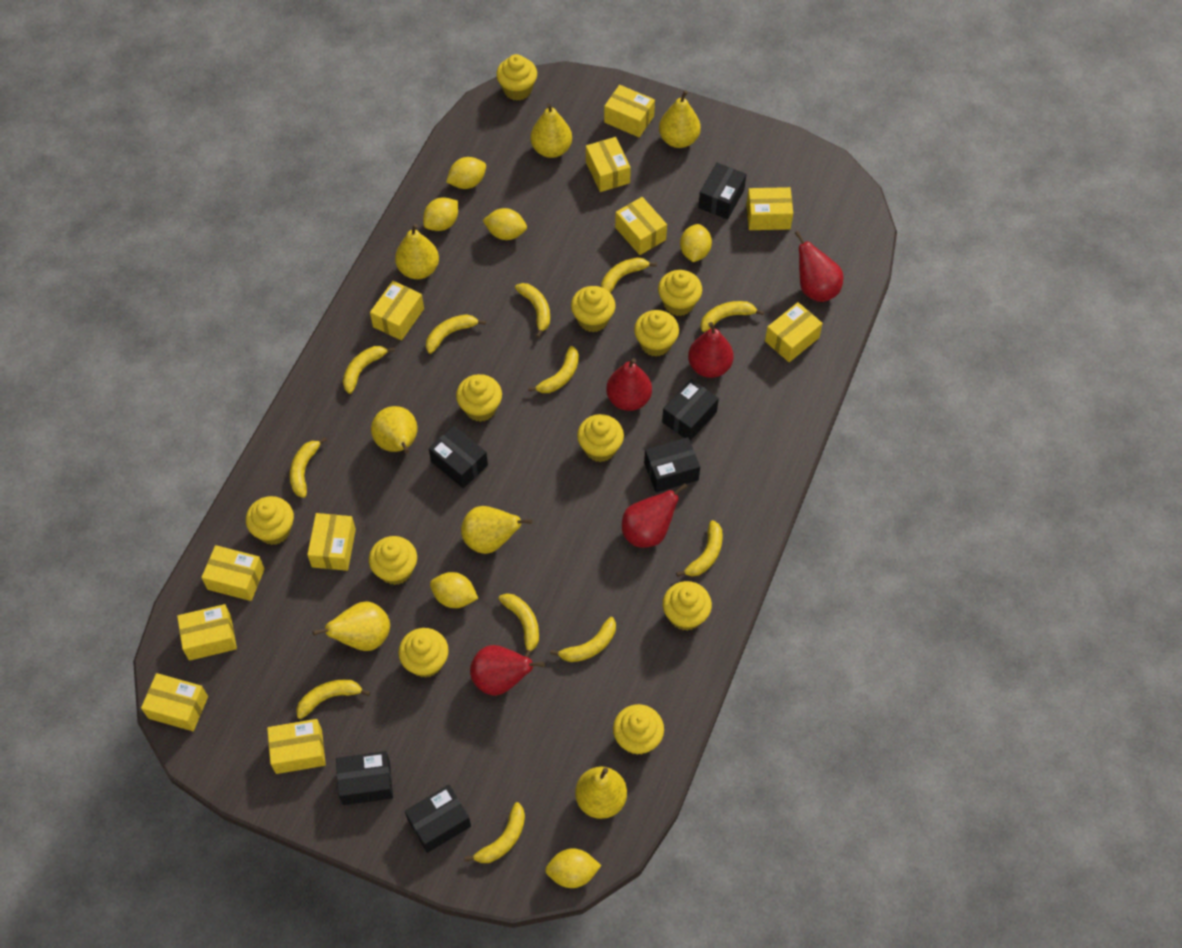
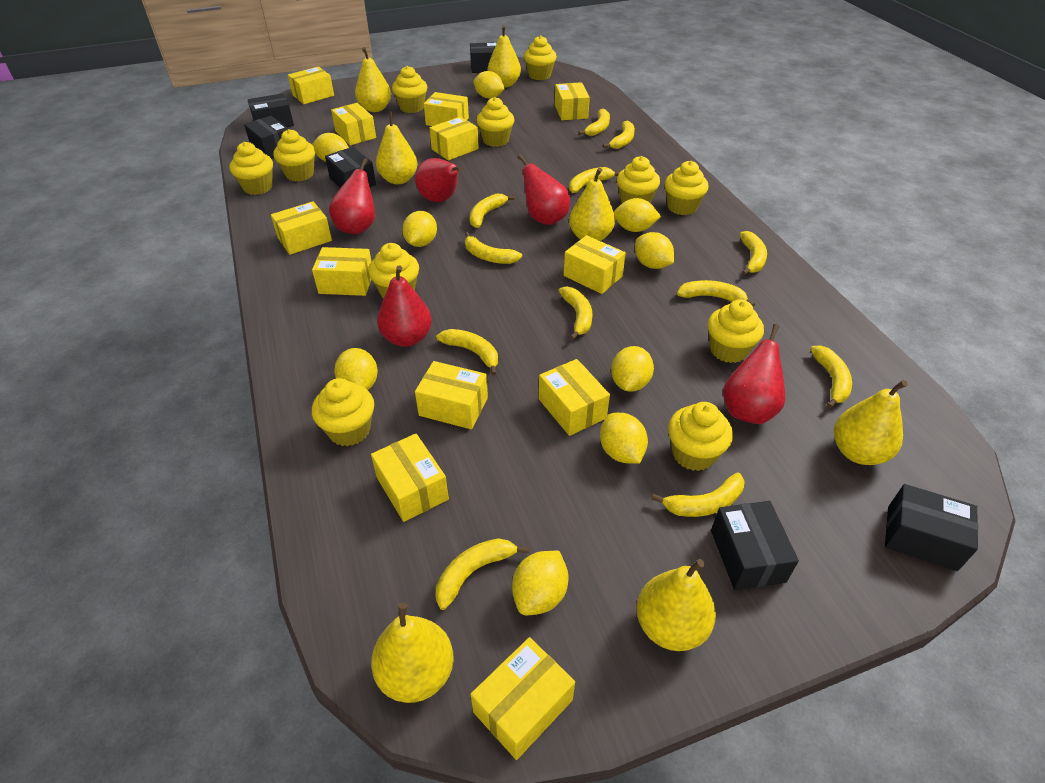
yellow box: [141,673,208,731] [177,604,237,661] [201,545,265,601] [267,719,326,774] [307,513,356,571] [370,281,424,341] [586,137,631,192] [604,85,655,137] [615,197,667,255] [746,187,793,230] [765,302,823,362] = 11 -> [271,201,332,255] [288,66,334,104] [312,247,372,296] [331,103,376,145] [371,434,449,522] [415,361,488,429] [424,92,469,126] [430,117,479,161] [471,637,575,760] [539,359,610,436] [555,82,590,120] [564,235,626,294] = 12
yellow lemon: [423,197,458,231] [430,572,478,608] [446,157,486,189] [483,208,527,240] [545,848,601,888] [680,224,712,262] = 6 -> [312,133,349,162] [334,348,378,390] [402,211,437,247] [474,71,505,99] [512,551,569,615] [600,413,648,464] [611,346,654,392] [614,198,661,232] [635,232,674,269] = 9

